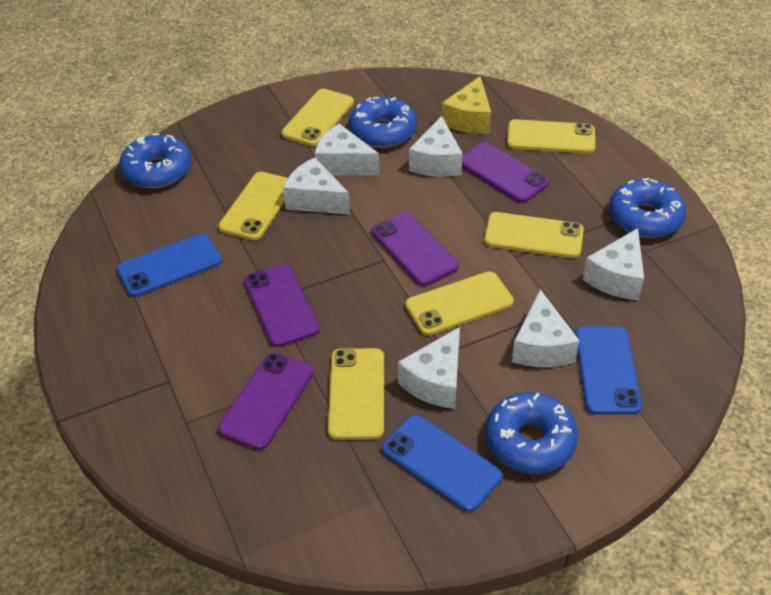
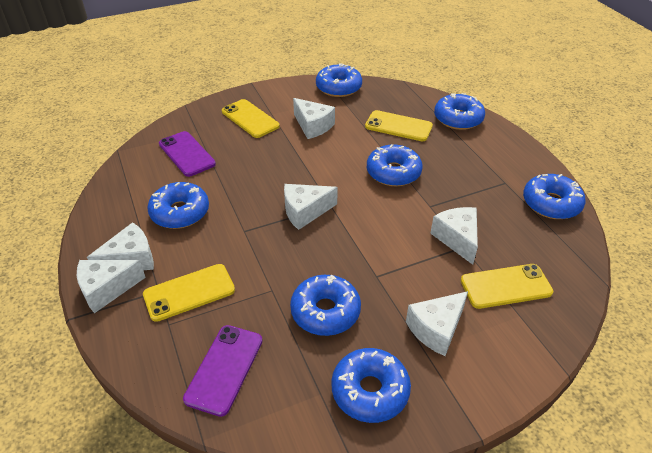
blue donut: [119,133,191,188] [349,97,417,148] [485,392,578,474] [609,178,686,238] = 4 -> [147,182,209,229] [290,275,361,336] [316,63,362,97] [331,348,411,423] [367,144,423,186] [434,93,485,130] [523,174,586,219] = 7
blue phone: [117,234,222,297] [382,415,502,512] [575,326,642,414] = 3 -> none = 0
purple phone: [218,353,314,450] [244,264,320,347] [371,212,459,286] [462,142,549,203] = 4 -> [159,131,216,177] [183,325,263,417] = 2
yellow cheese: [441,76,491,134] = 1 -> none = 0
yellow phone: [218,172,288,240] [281,89,354,146] [328,348,384,440] [405,272,514,336] [484,212,584,258] [507,119,595,154] = 6 -> [143,264,235,322] [222,99,280,138] [365,110,433,141] [461,264,553,309] = 4

